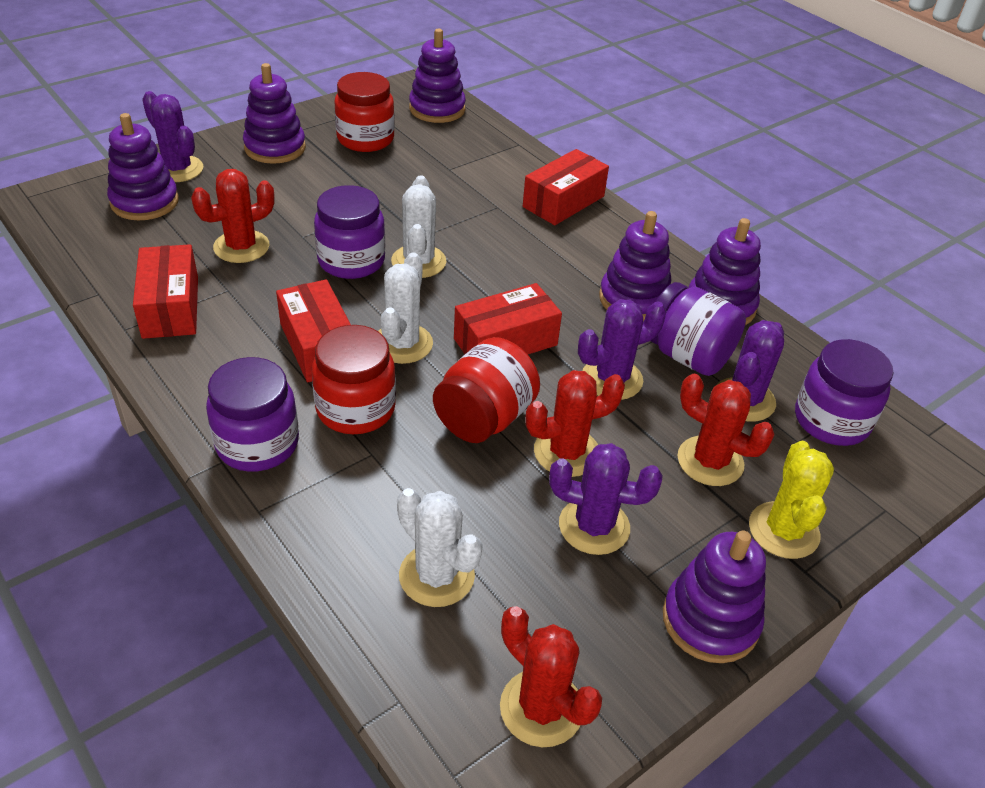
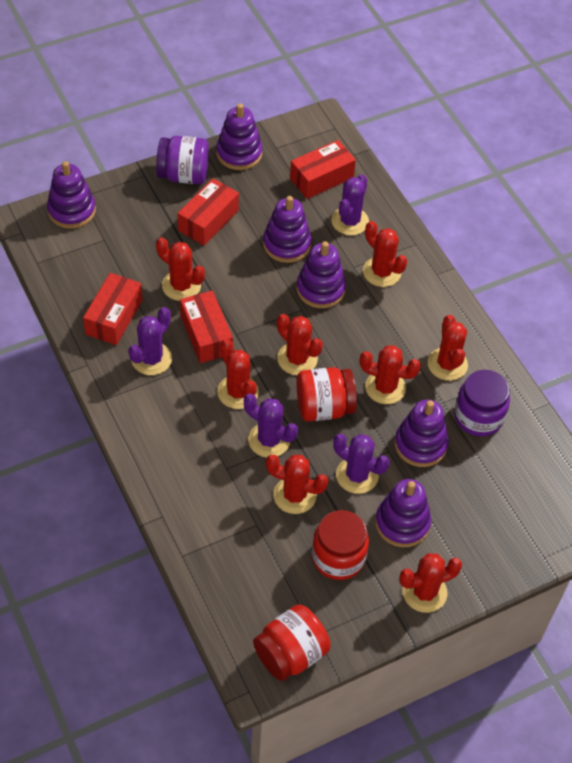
purple jar: [206,357,299,472] [314,185,385,279] [651,282,746,376] [795,339,893,446] = 4 -> [156,136,209,184] [454,370,510,437] = 2
red cactus: [191,169,275,263] [500,606,602,747] [525,370,625,477] [678,374,775,486] = 4 -> [156,237,205,301] [217,339,259,409] [266,455,328,514] [277,314,323,375] [360,345,421,404] [363,221,407,287] [399,553,462,613] [428,315,468,381] = 8
white cactus: [378,252,433,364] [391,176,446,278] [397,488,483,607] = 3 -> none = 0
yellow cactus: [749,441,834,559] = 1 -> none = 0

